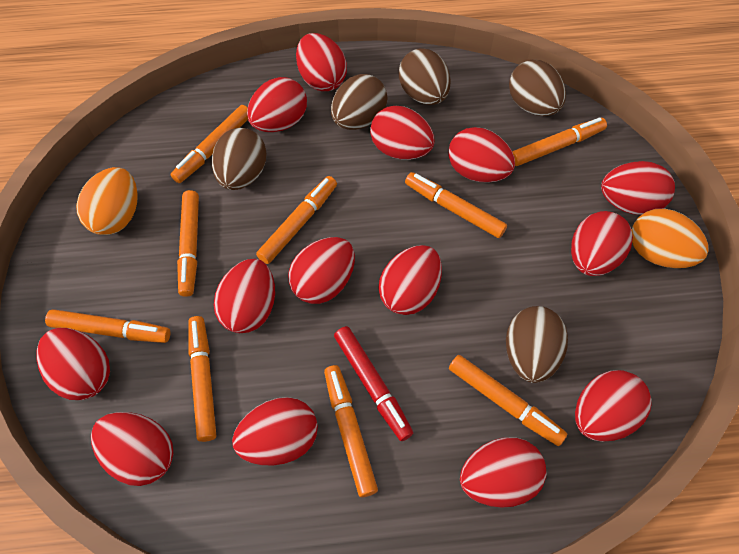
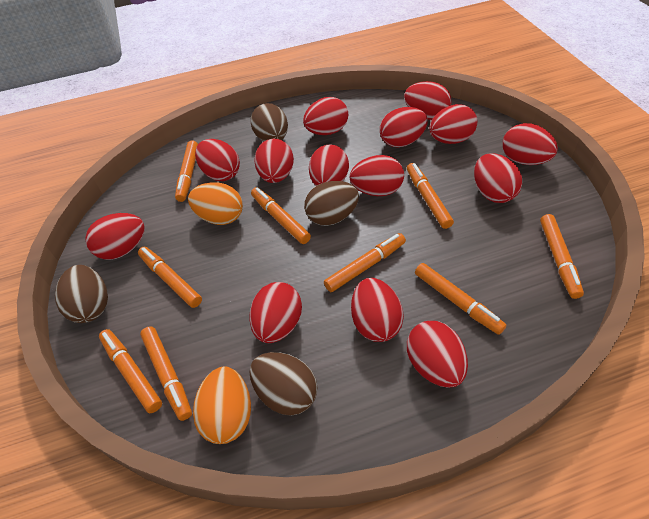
brown egg: [212,128,267,190] [331,74,388,130] [399,48,451,105] [506,306,568,383] [509,60,566,116] = 5 -> [55,265,108,323] [249,352,317,416] [251,103,288,141] [304,181,359,226] = 4
red marker: [334,326,413,441] = 1 -> none = 0

